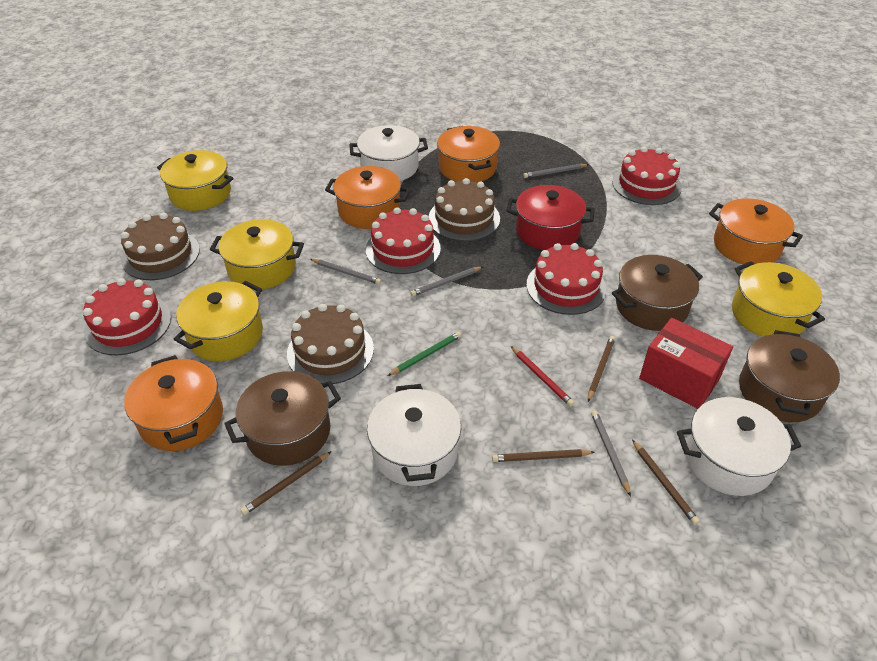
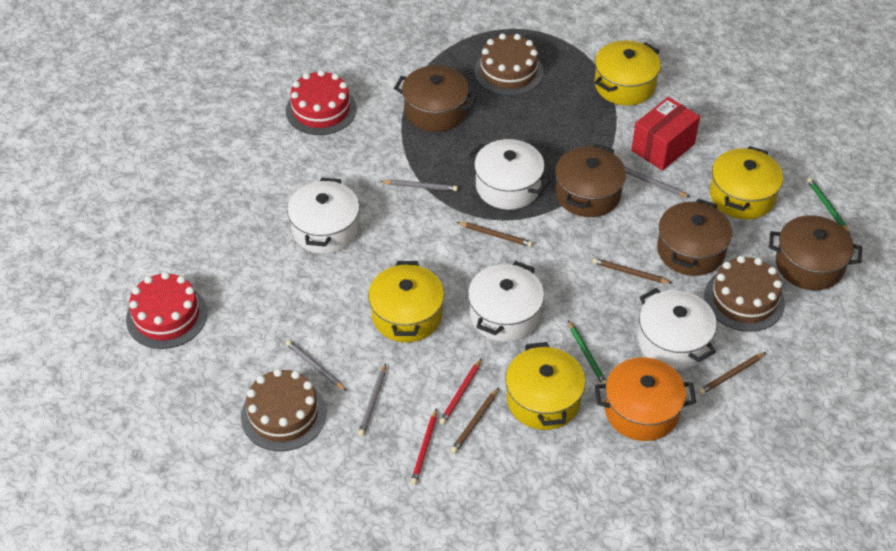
brown pot: [224,371,341,466] [612,255,703,331] [739,330,840,422] = 3 -> [394,66,477,132] [555,144,626,217] [657,199,732,276] [769,215,862,290] = 4
green pencil: [387,332,462,376] = 1 -> [568,320,606,384] [807,178,850,234] = 2
orange pot: [124,355,223,451] [325,166,410,229] [437,126,500,183] [709,198,803,264] = 4 -> [595,357,696,441] = 1
red cake: [83,278,171,356] [366,207,441,274] [526,243,607,315] [612,146,682,205] = 4 -> [126,272,207,349] [286,70,357,135] = 2
red pencil: [511,346,574,407] = 1 -> [411,408,437,485] [439,358,482,425] = 2
red pot: [506,185,595,250] = 1 -> none = 0
white pot: [349,125,428,181] [367,384,461,486] [677,397,801,496] = 3 -> [287,178,360,254] [468,261,544,342] [469,139,550,210] [638,288,717,370] = 4

